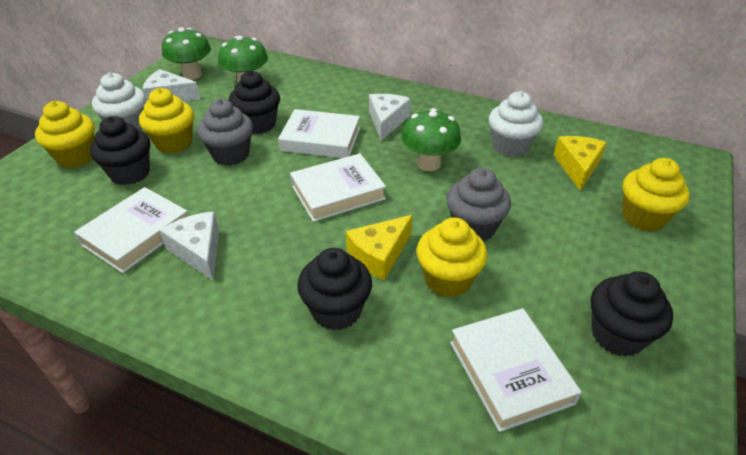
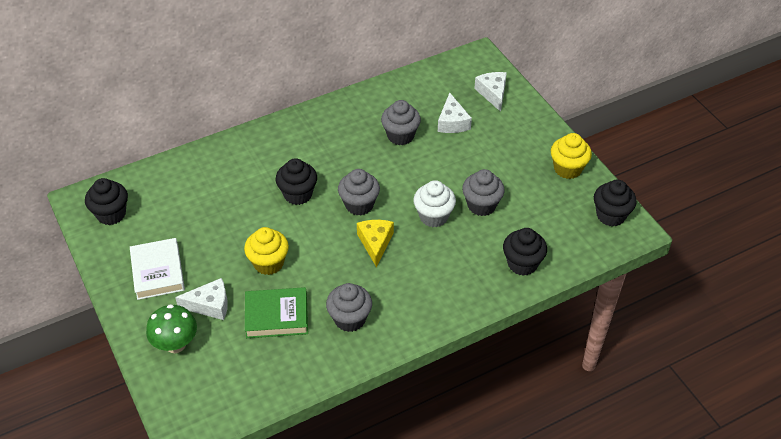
green book: none = 0 -> [245,287,308,338] = 1
green mushroom: [162,27,211,80] [218,35,268,83] [402,108,461,171] = 3 -> [146,304,197,353] = 1
grey cupcake: [198,99,253,166] [446,168,511,241] = 2 -> [326,283,372,332] [338,169,380,216] [381,100,421,145] [462,169,505,216] = 4
white book: [74,187,188,273] [278,109,360,158] [290,153,386,222] [450,308,582,432] = 4 -> [130,238,185,300] = 1
white cupcake: [92,72,146,130] [489,91,543,157] = 2 -> [413,180,456,227] = 1
yellow cheese: [346,215,413,280] [553,136,607,191] = 2 -> [357,220,394,268] = 1
yellow cupcake: [35,101,95,168] [139,88,194,154] [417,217,487,297] [622,158,690,232] = 4 -> [244,227,289,275] [551,133,592,179] = 2

